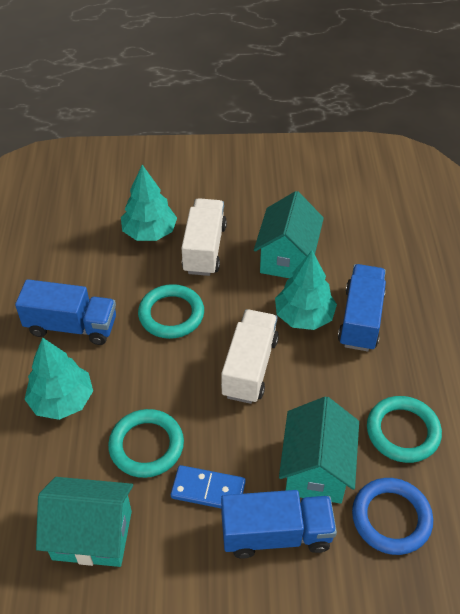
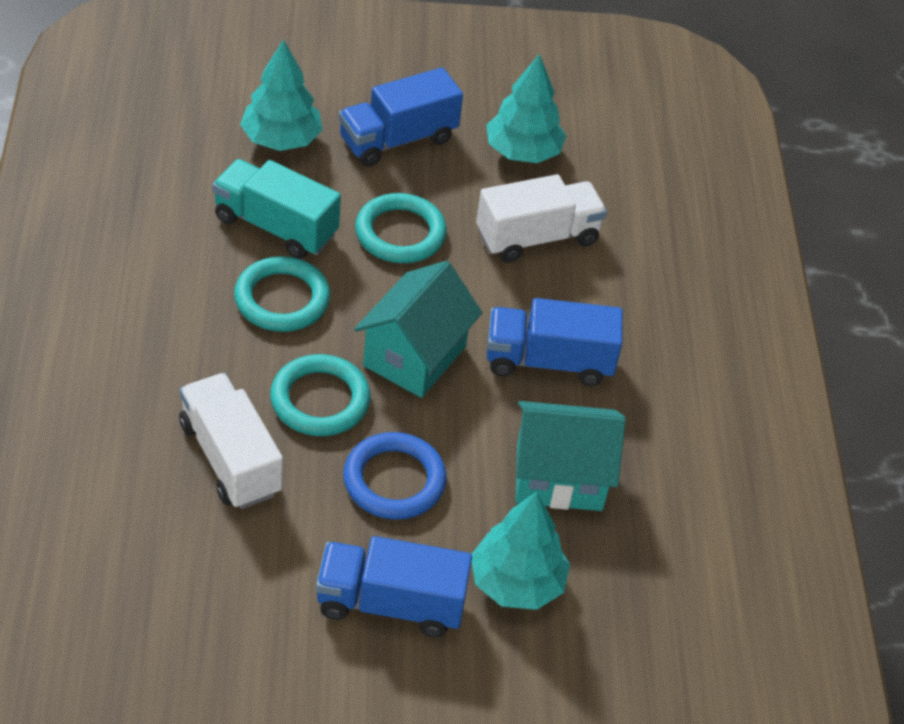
blue domino: [171,465,246,508] = 1 -> none = 0
turquoise house: [36,477,133,567] [254,191,324,278] [279,396,359,503] = 3 -> [354,261,482,398] [515,401,626,511] = 2
turquoise truck: none = 0 -> [212,159,341,259] = 1

